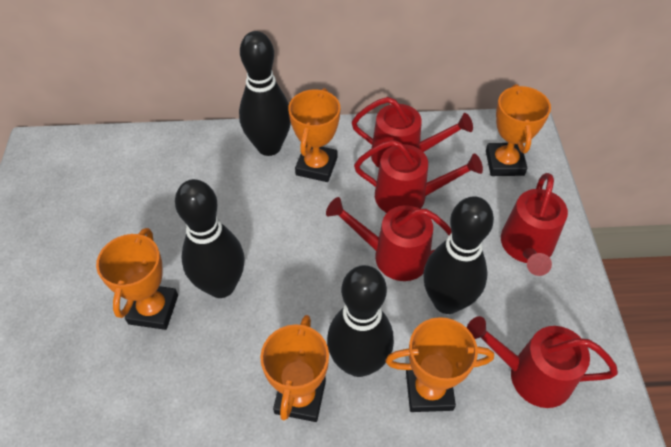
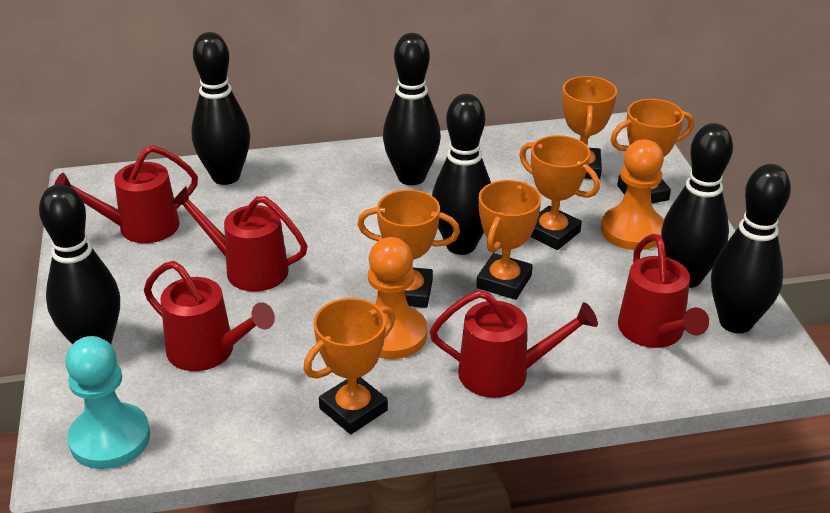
black bowling pin: [175,179,245,298] [239,31,291,156] [327,265,394,377] [423,196,494,314] = 4 -> [39,184,120,345] [191,32,250,185] [383,33,441,185] [432,94,491,255] [661,123,733,288] [711,164,791,333] = 6
orange pawn: none = 0 -> [368,237,427,359] [601,139,664,250] = 2
orange trophy: [96,228,178,330] [260,315,329,422] [288,88,340,182] [385,317,494,412] [486,84,551,176] = 5 -> [304,298,395,434] [357,190,460,308] [476,180,541,300] [519,135,600,250] [562,76,617,179] [610,99,694,203] = 6
turquoise pawn: none = 0 -> [65,336,150,469] = 1

